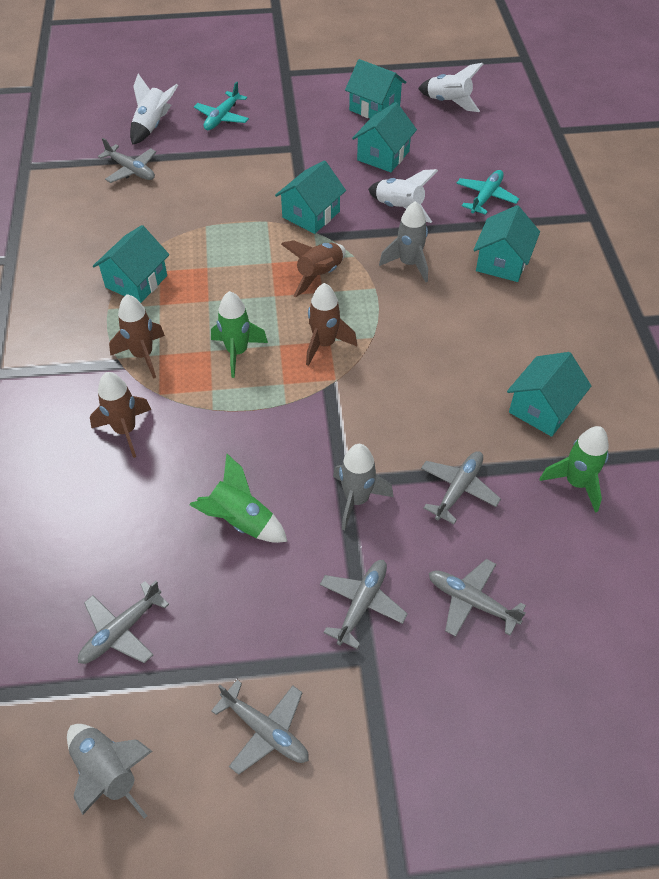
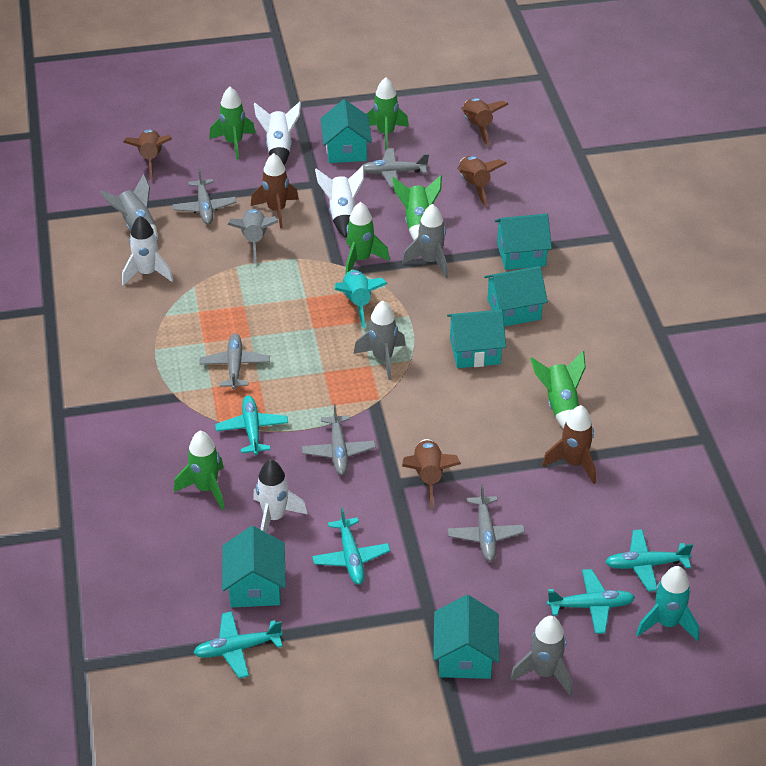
brown rocket: [90,372,151,458] [109,294,165,379] [281,240,346,297] [306,283,357,366] = 4 -> [123,129,172,179] [251,153,299,228] [402,439,461,509] [457,156,507,207] [461,98,509,146] [542,405,596,484] = 6
green rocket: [189,454,288,543] [211,291,268,378] [540,426,609,513] = 3 -> [174,431,225,510] [209,87,256,160] [345,202,390,275] [367,77,409,150] [392,175,442,240] [530,351,586,429] = 6
grey plane: [78,581,169,664] [98,138,156,183] [211,680,309,775] [320,560,408,649] [421,451,501,524] [429,559,526,637] = 6 -> [173,169,237,224] [200,333,270,389] [302,404,376,475] [360,148,429,188] [447,484,525,561] = 5
grey rocket: [67,724,152,819] [333,444,394,530] [379,201,428,282] = 3 -> [100,174,158,240] [227,209,278,263] [354,301,405,380] [402,204,448,278] [510,616,573,696] = 5
turquoise plane: [194,82,249,130] [456,170,519,215] = 2 -> [193,611,283,678] [215,395,288,455] [312,507,390,585] [547,569,635,634] [605,529,693,592] = 5
turquoise rocket: none = 0 -> [335,270,387,328] [636,566,699,641] = 2
white rocket: [130,73,178,145] [368,169,438,223] [418,63,483,112] = 3 -> [122,216,173,286] [253,459,307,533] [254,101,301,165] [315,166,364,238] = 4

